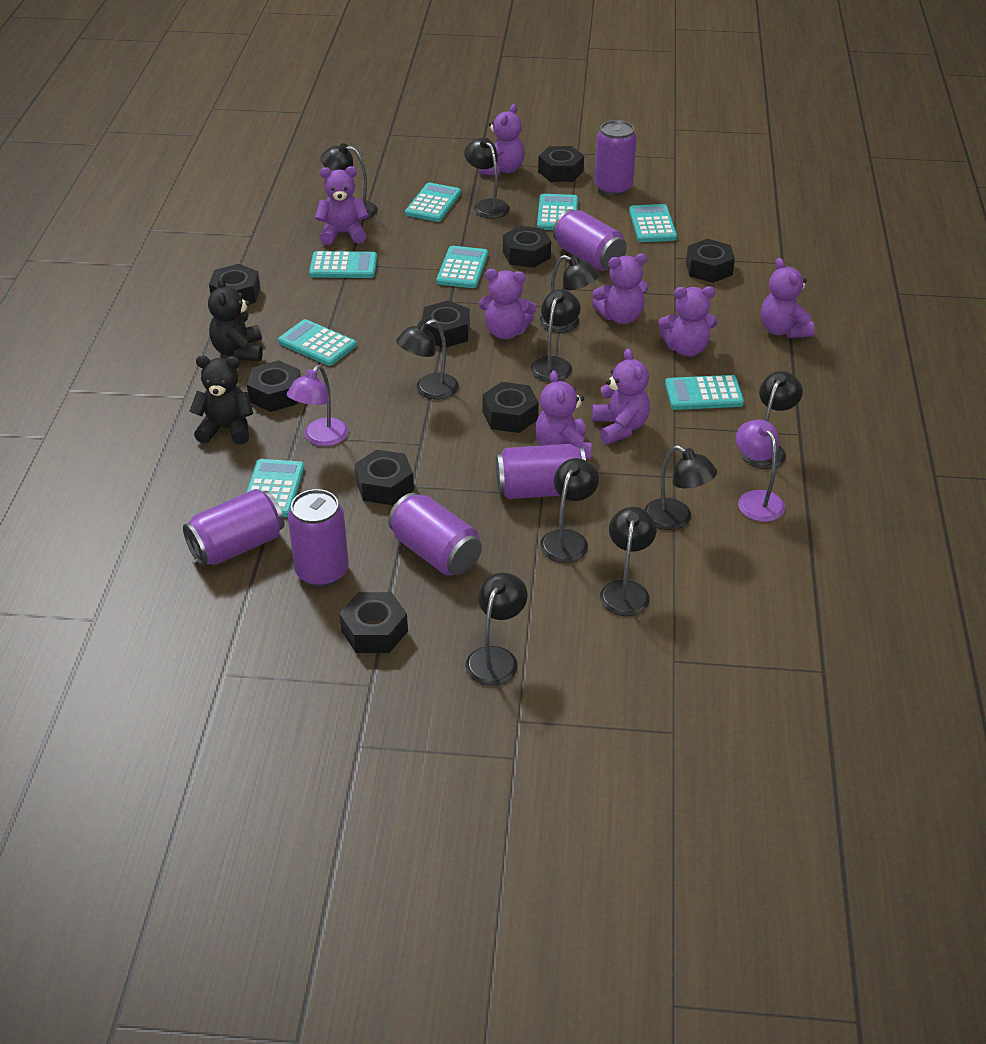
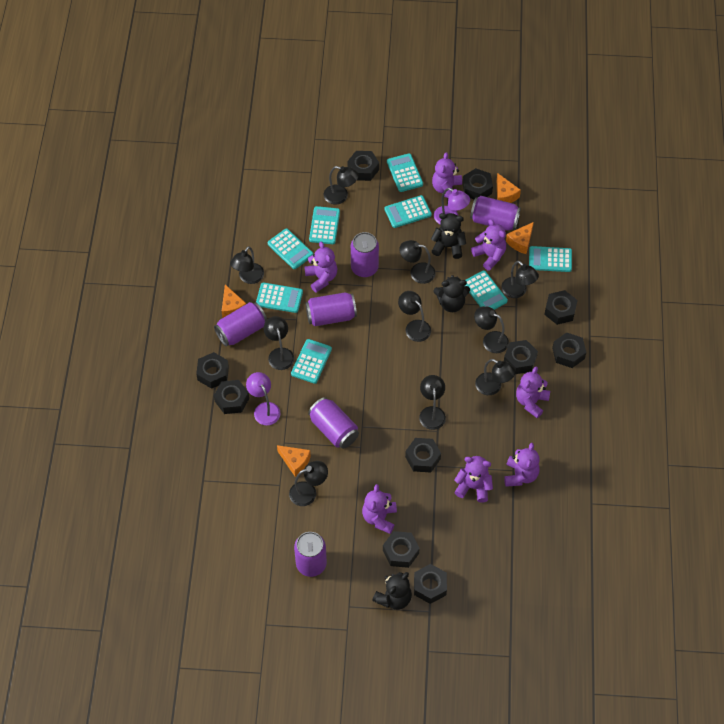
black nut: [209,264,260,304] [247,360,301,412] [339,592,408,653] [355,450,414,505] [422,300,470,348] [482,382,539,433] [503,226,551,268] [538,146,584,182] [686,239,735,283] = 9 -> [196,352,229,389] [214,380,249,414] [347,151,379,181] [383,531,420,568] [405,438,441,472] [414,564,447,604] [462,168,493,199] [504,340,538,374] [544,290,578,325] [552,332,586,368] = 10
black teddy bear: [190,356,253,445] [208,277,263,361] = 2 -> [372,572,412,610] [431,213,466,259] [434,275,470,312] = 3
orange cheese: none = 0 -> [222,285,246,318] [277,445,311,477] [497,173,521,203] [506,222,534,254] = 4
purple teddy bear: [315,166,368,245] [479,104,524,176] [479,269,537,339] [535,371,592,460] [592,253,648,324] [592,348,650,444] [659,286,717,357] [761,258,815,338] = 8 -> [305,242,337,292] [362,484,397,534] [432,152,462,198] [454,456,493,503] [471,219,506,271] [504,443,539,487] [516,367,550,418] = 7

